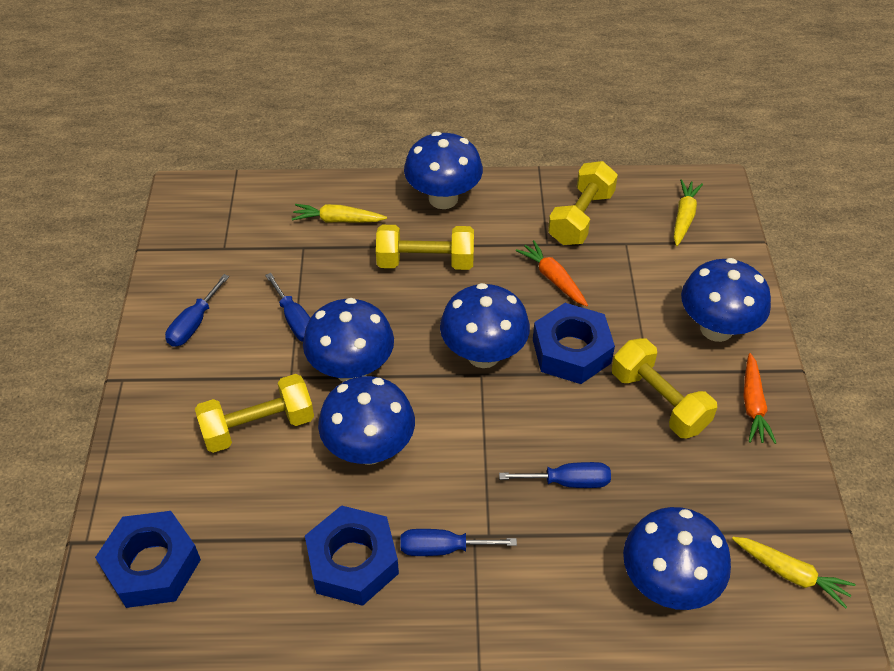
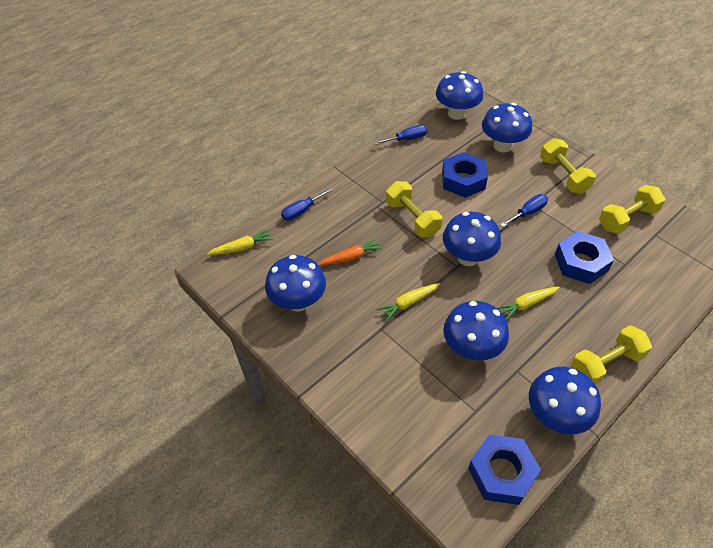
blue screwdriver: [165,274,229,347] [265,273,310,342] [401,529,517,556] [499,462,611,488] = 4 -> [281,188,333,221] [375,125,427,145] [500,194,548,227] = 3
orange carrot: [516,240,588,306] [743,353,776,444] = 2 -> [318,238,383,266] = 1

